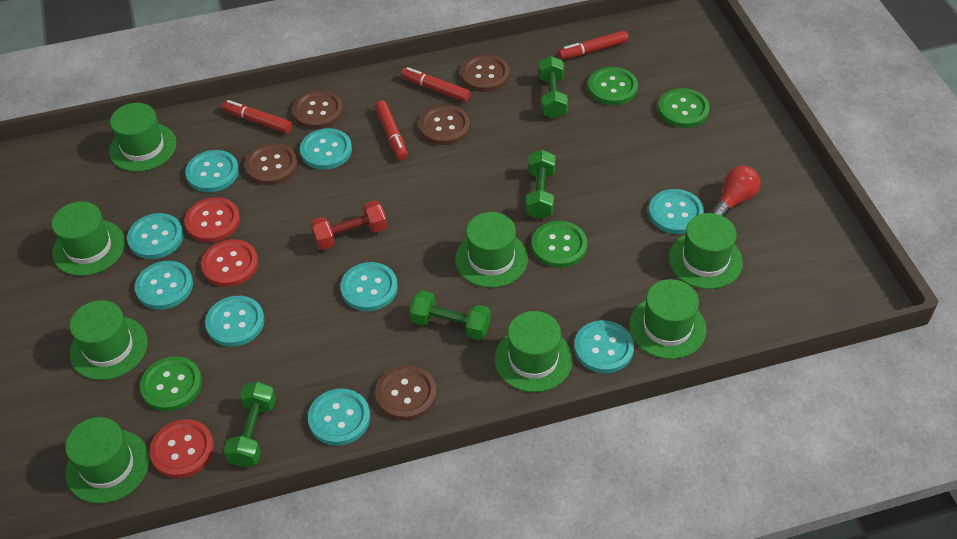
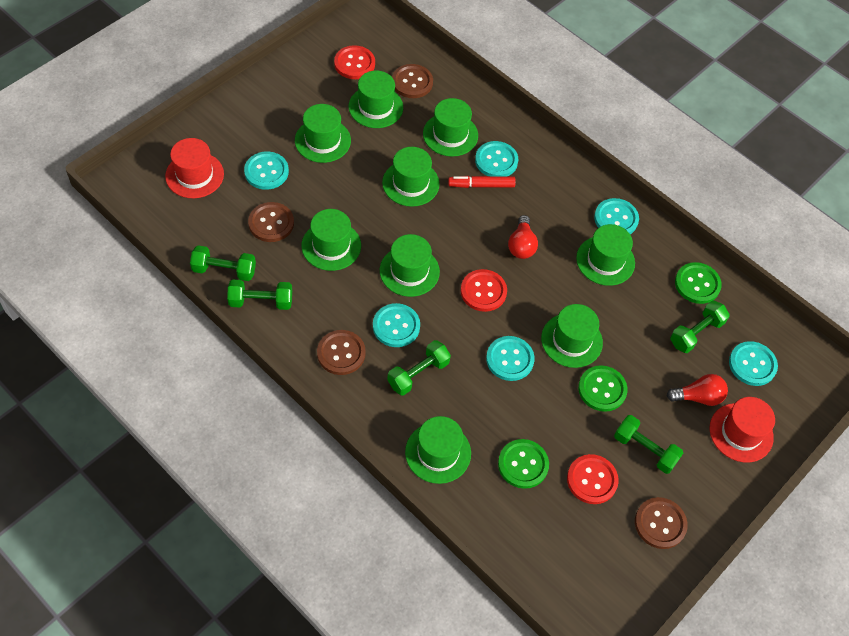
brown button: [245,143,298,185] [293,90,343,129] [375,365,437,421] [419,105,470,145] [461,54,510,92] = 5 -> [248,202,294,242] [317,330,366,375] [392,64,433,98] [635,497,688,549] = 4
green button: [140,356,202,411] [532,221,587,268] [588,67,638,105] [658,88,710,128] = 4 -> [498,439,549,489] [578,365,628,412] [675,262,722,304] = 3
green dumbbell: [224,382,276,468] [410,291,491,340] [526,149,556,219] [538,56,568,119] = 4 -> [190,245,256,281] [227,279,292,310] [387,340,451,396] [614,415,683,474] [670,300,730,353] = 5
green hat: [52,201,125,276] [65,417,149,504] [70,300,148,380] [109,103,177,172] [455,212,528,288] [495,311,573,392] [629,279,707,359] [668,213,743,289] = 8 -> [295,104,351,163] [301,209,361,271] [349,71,403,128] [380,234,440,297] [382,147,440,207] [405,416,471,484] [423,98,478,157] [541,304,603,368] [576,224,635,286] = 9
red dumbbell: [310,201,387,250] = 1 -> none = 0
red hat: none = 0 -> [165,138,224,198] [710,397,775,462] = 2
red light bulb: [711,166,760,217] = 1 -> [508,215,538,259] [667,374,728,406] = 2
red marker: [222,100,292,133] [375,100,408,160] [401,67,471,102] [558,30,628,60] = 4 -> [448,176,516,188] = 1
turquoise button: [127,213,183,259] [135,261,193,310] [185,150,239,192] [205,296,265,347] [300,128,352,170] [308,388,370,446] [340,262,398,311] [574,320,634,373] [649,189,704,234] = 9 -> [244,152,289,190] [373,303,420,347] [475,141,518,176] [486,336,535,381] [594,198,639,234] [729,341,778,386] = 6

